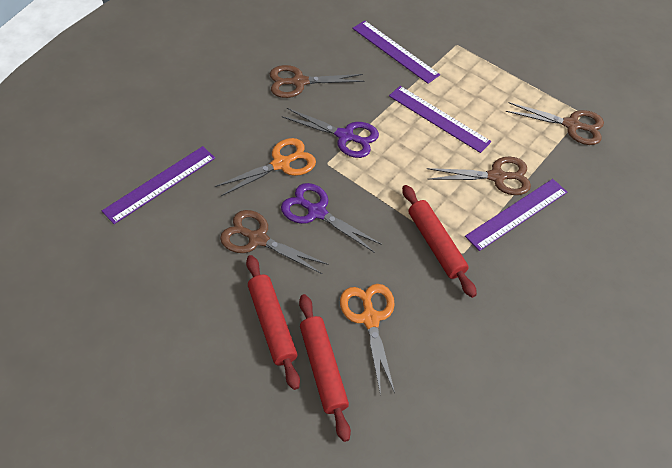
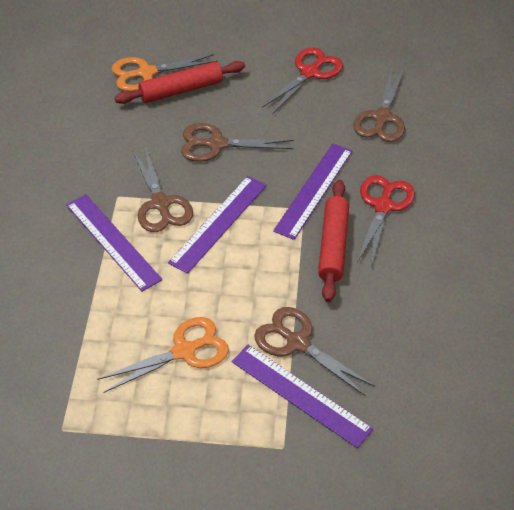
purple scissors: [281,183,382,253] [282,108,379,158] = 2 -> none = 0
red rolling pin: [246,255,300,390] [299,294,351,442] [402,185,477,298] = 3 -> [115,61,245,104] [318,180,349,302] = 2
red scissors: none = 0 -> [262,47,343,114] [357,175,415,264] = 2

